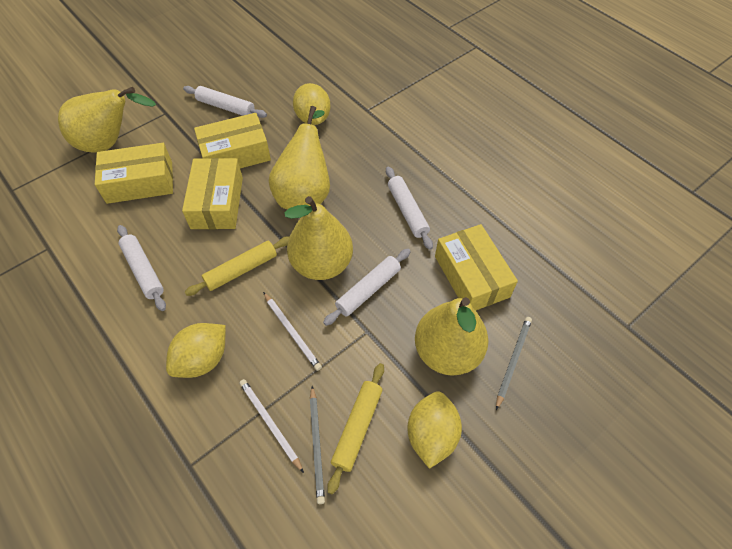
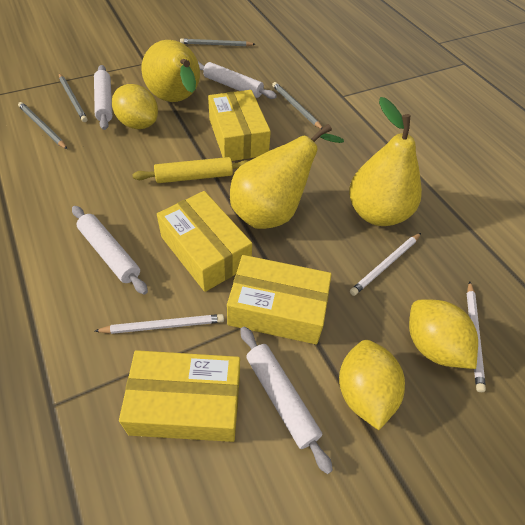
grey pencil: [310,386,325,504] [496,317,532,410] = 2 -> [18,102,67,149] [59,73,88,122] [180,38,255,47] [272,82,323,129] = 4
white pencil: [239,379,304,473] [263,292,322,371] = 2 -> [95,314,224,334] [350,233,421,296] [467,281,486,392] = 3
yellow pear: [58,87,156,153] [269,106,330,209] [284,196,353,280] [415,297,488,376] = 4 -> [142,40,200,102] [230,124,344,229] [349,97,422,226] = 3
yellow rolling pin: [185,237,289,296] [327,363,384,494] = 2 -> [132,157,248,183] = 1

